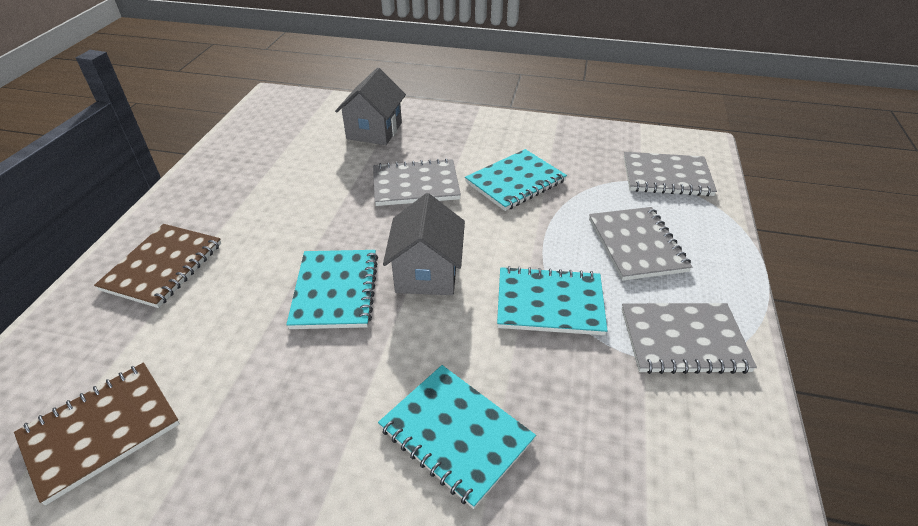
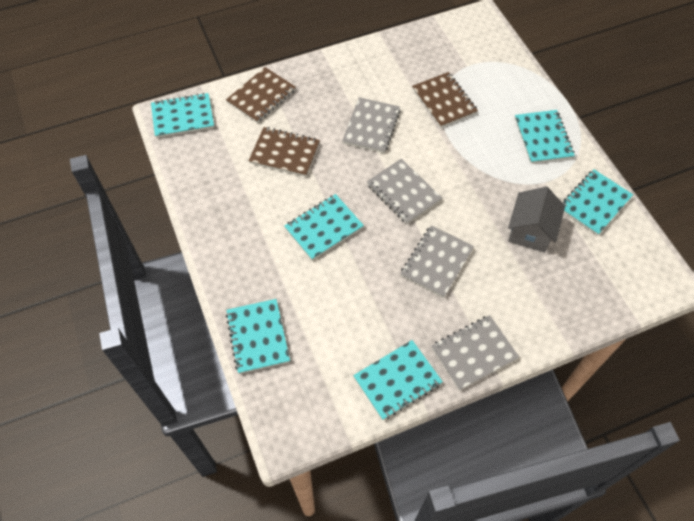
brown notebook: [14,363,180,505] [94,224,221,308] = 2 -> [226,67,296,123] [249,127,320,177] [412,72,478,128] = 3
grey house: [335,67,406,145] [383,193,465,295] = 2 -> [508,187,565,252] = 1
turquoise notebook: [286,250,378,329] [378,365,536,509] [465,149,567,211] [497,266,607,335] = 4 -> [151,93,214,138] [226,299,290,374] [284,194,364,260] [353,340,443,420] [515,110,575,164] [562,169,633,236] = 6

